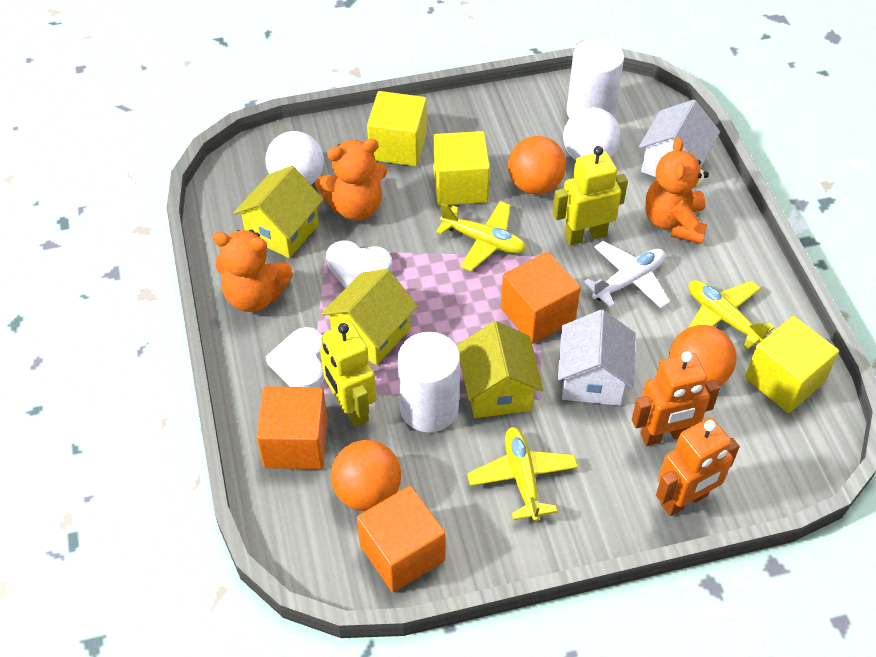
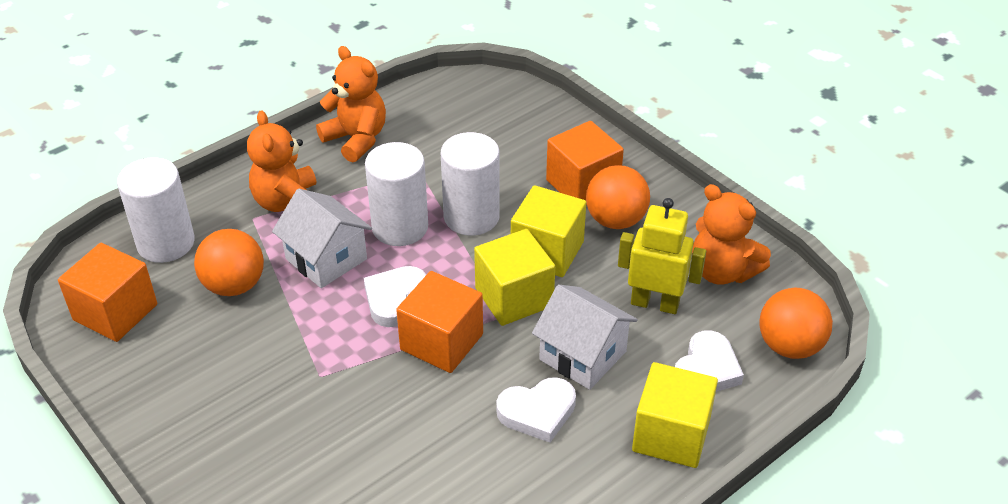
orange robot: [632,351,720,446] [656,417,740,516] = 2 -> none = 0
white ball: [265,131,324,185] [563,107,621,160] = 2 -> none = 0
white cylinder: [398,332,460,433] [567,38,624,118] = 2 -> [117,157,195,263] [365,142,428,246] [441,132,500,236] = 3
white heart: [266,327,324,387] [326,241,392,289] = 2 -> [364,266,426,327] [496,377,576,443] [675,330,744,392] = 3
white plane: [583,241,670,308] = 1 -> none = 0
yellow house: [233,166,324,258] [321,269,418,365] [457,321,543,418] = 3 -> none = 0
yellow plane: [436,201,526,271] [467,427,578,522] [688,280,775,350] = 3 -> none = 0
yellow robot: [320,322,377,427] [553,146,628,246] = 2 -> [618,198,706,314] = 1

